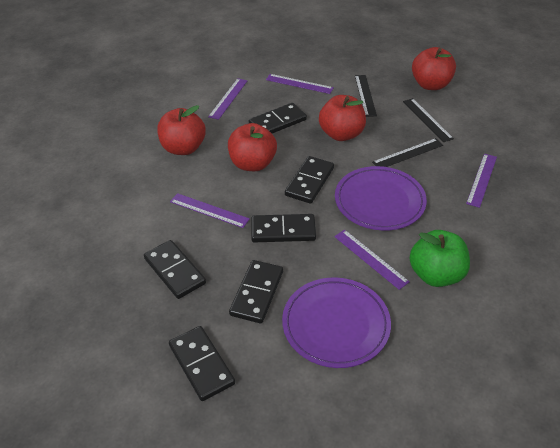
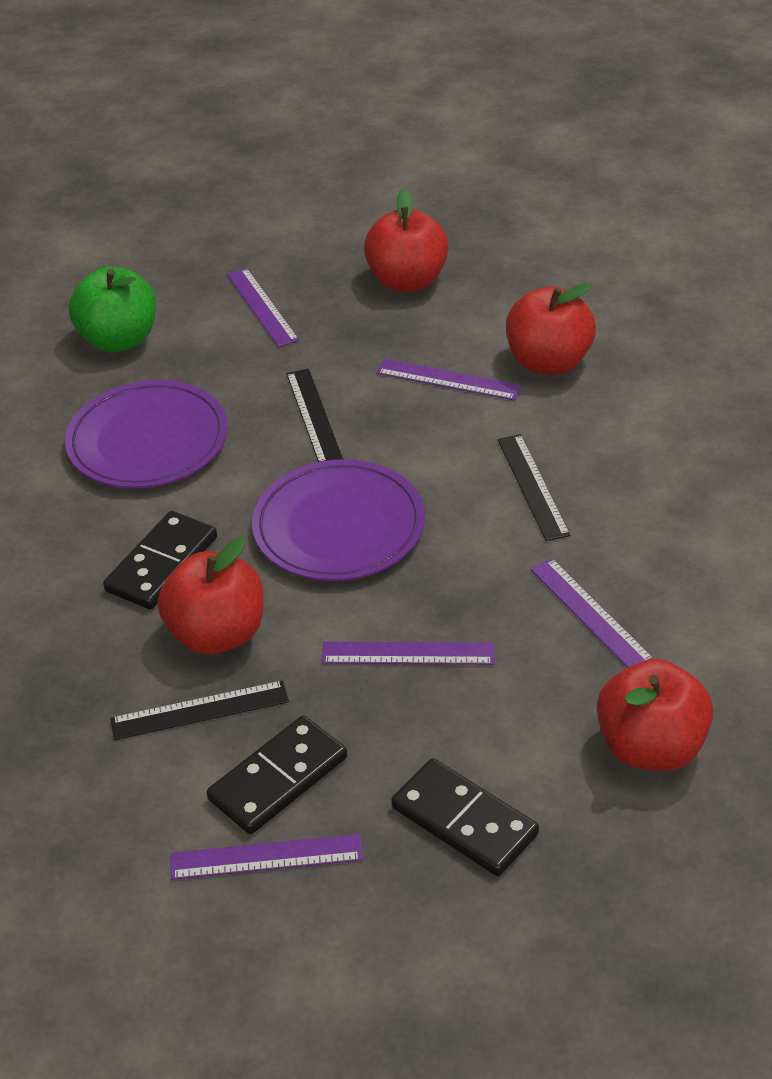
black domino: [144,240,206,299] [169,326,235,401] [229,260,283,323] [249,103,307,133] [251,214,316,242] [285,156,334,204] = 6 -> [103,511,217,609] [207,715,347,834] [391,758,539,876] = 3

